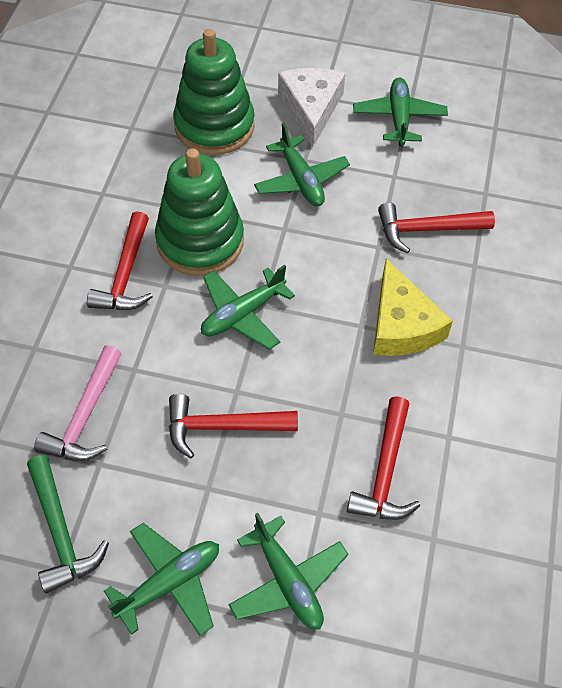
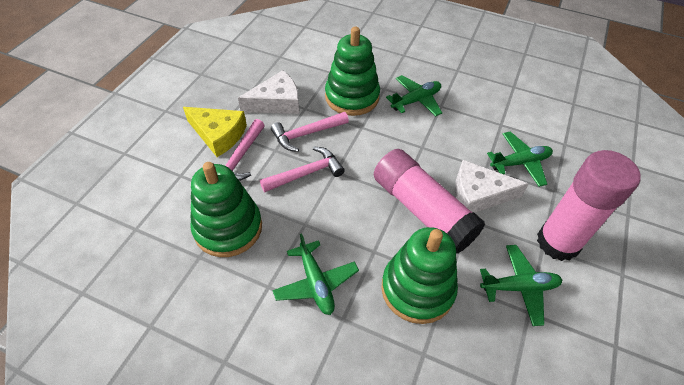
green hammer: [27,455,109,594] = 1 -> none = 0
green plane: [104,523,219,636] [201,265,295,350] [229,513,349,630] [254,123,350,206] [353,77,448,146] = 5 -> [273,233,359,315] [386,75,442,117] [480,245,562,326] [487,132,553,187] = 4
green stacking toy: [155,148,244,276] [173,29,255,155] = 2 -> [190,162,262,257] [325,26,380,116] [381,227,458,324] = 3
pink glue stick: none = 0 -> [374,149,485,254] [537,150,641,261] = 2
pink hammer: [34,345,122,461] = 1 -> [213,119,265,181] [260,147,345,192] [271,112,349,152] = 3
red hammer: [87,211,153,310] [169,394,298,459] [347,396,420,520] [378,202,495,253] = 4 -> none = 0
white cheese: [278,68,345,147] = 1 -> [238,70,299,114] [455,160,529,213] = 2

